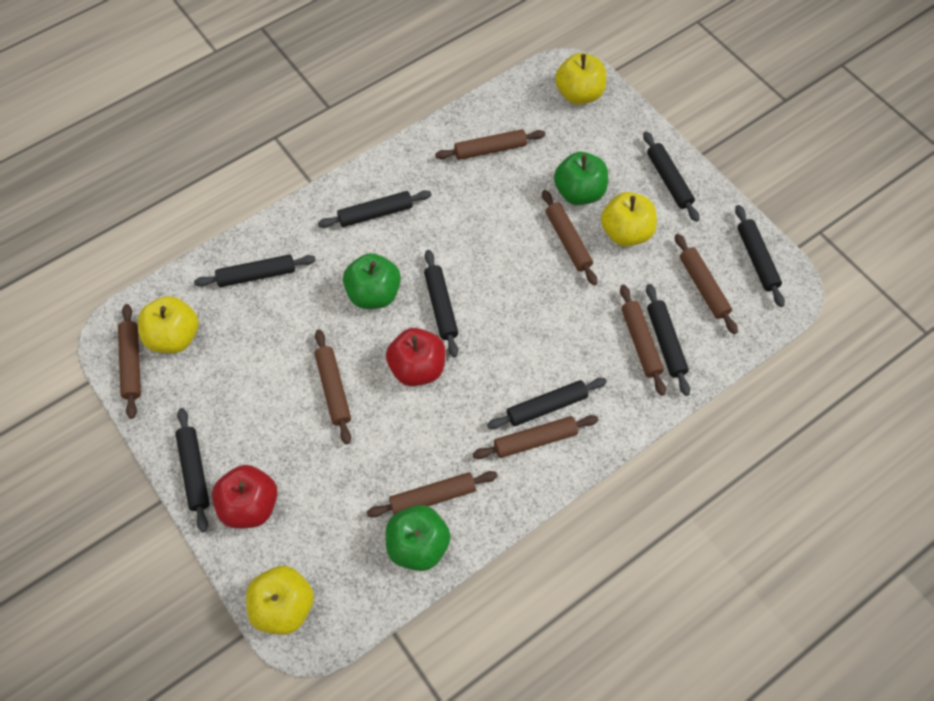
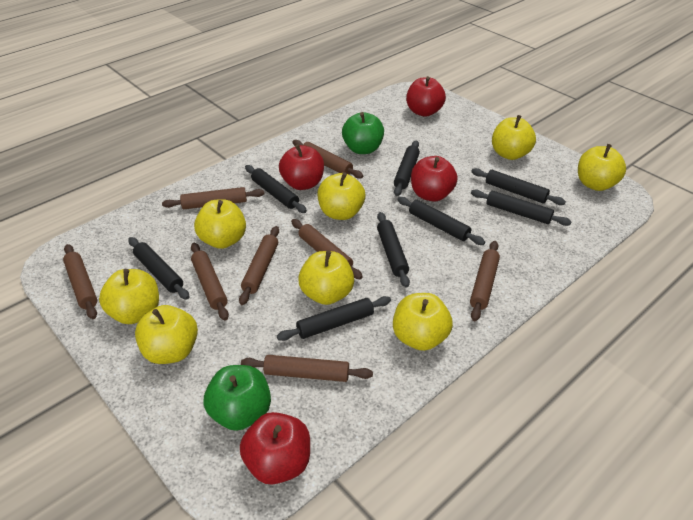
green apple: [343,253,401,309] [386,505,451,571] [554,152,608,205] = 3 -> [204,365,271,431] [342,112,384,154] = 2
red apple: [212,465,278,529] [386,328,446,386] = 2 -> [240,412,310,485] [279,144,324,190] [406,76,446,117] [411,156,458,202] = 4
yellow apple: [138,296,199,353] [246,566,314,635] [555,53,606,105] [601,192,657,247] = 4 -> [99,269,159,324] [135,305,198,364] [194,199,246,249] [298,251,354,305] [318,172,365,220] [393,293,453,351] [492,115,536,160] [578,144,626,191] = 8

